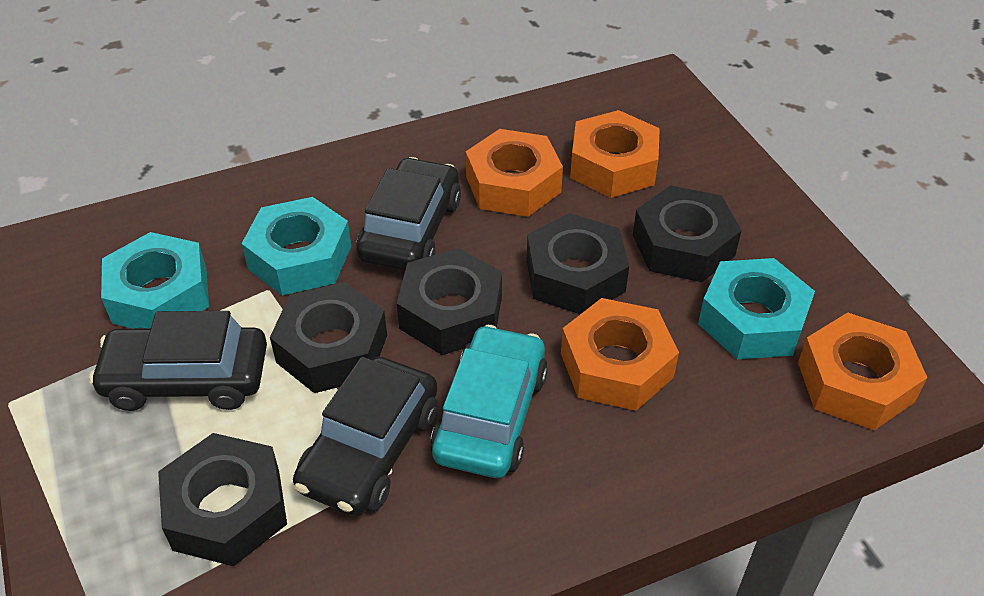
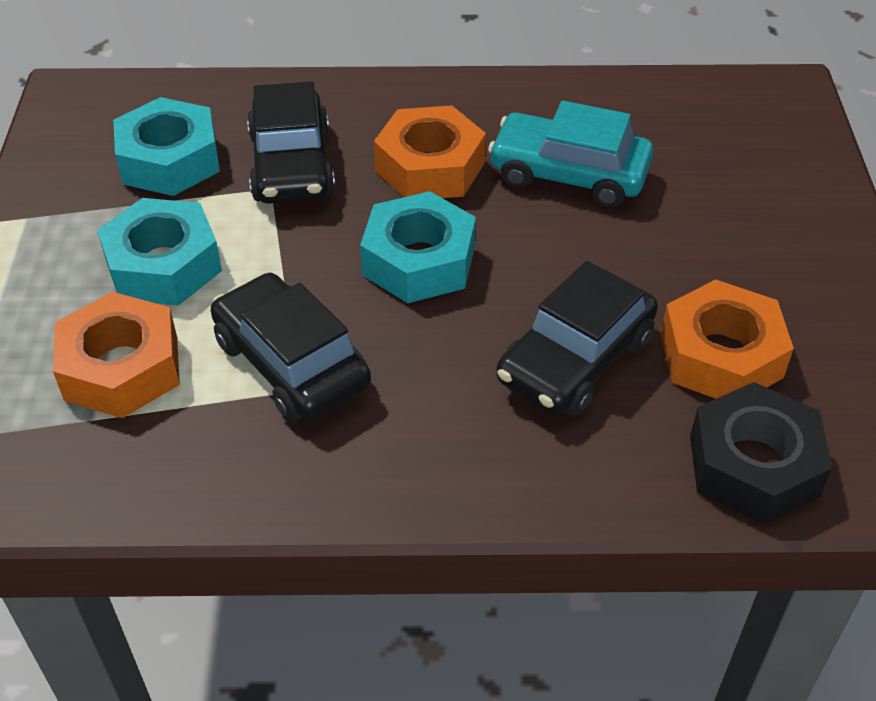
black nut: [158,433,287,566] [270,282,387,393] [397,248,502,355] [527,213,629,314] [633,185,742,282] = 5 -> [690,382,832,524] = 1
orange nut: [466,129,563,217] [561,298,679,411] [570,110,660,198] [798,312,928,430] = 4 -> [53,292,180,418] [374,105,486,198] [660,279,794,399] = 3

